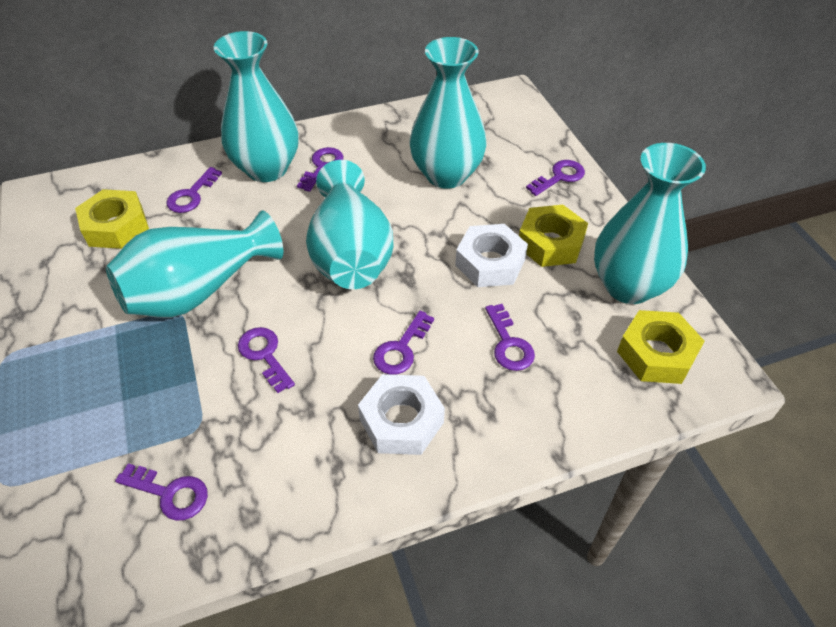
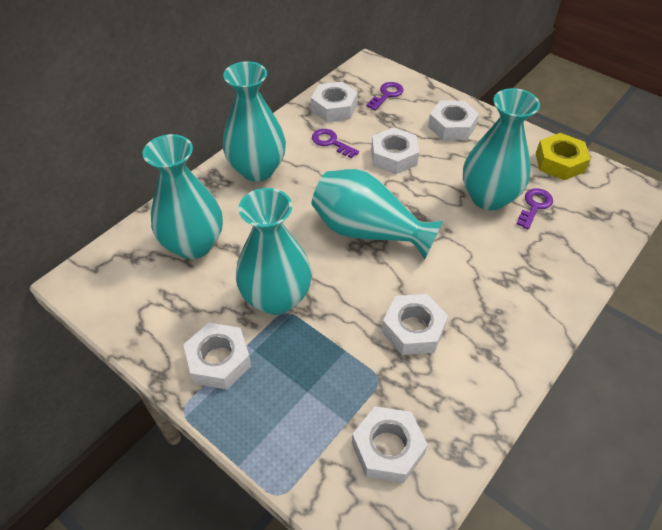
purple key: [115,464,208,521] [166,167,222,213] [238,327,295,393] [297,147,343,192] [373,311,434,375] [485,304,535,371] [526,160,585,196] = 7 -> [312,129,359,159] [366,82,404,111] [517,188,553,230] = 3
white nut: [358,374,445,455] [455,224,528,287] = 2 -> [183,323,251,389] [311,82,358,122] [352,407,428,483] [371,127,419,174] [382,294,448,355] [428,100,479,140] = 6
yellow nut: [75,189,149,249] [519,205,588,267] [617,310,705,384] = 3 -> [536,133,591,180] = 1

